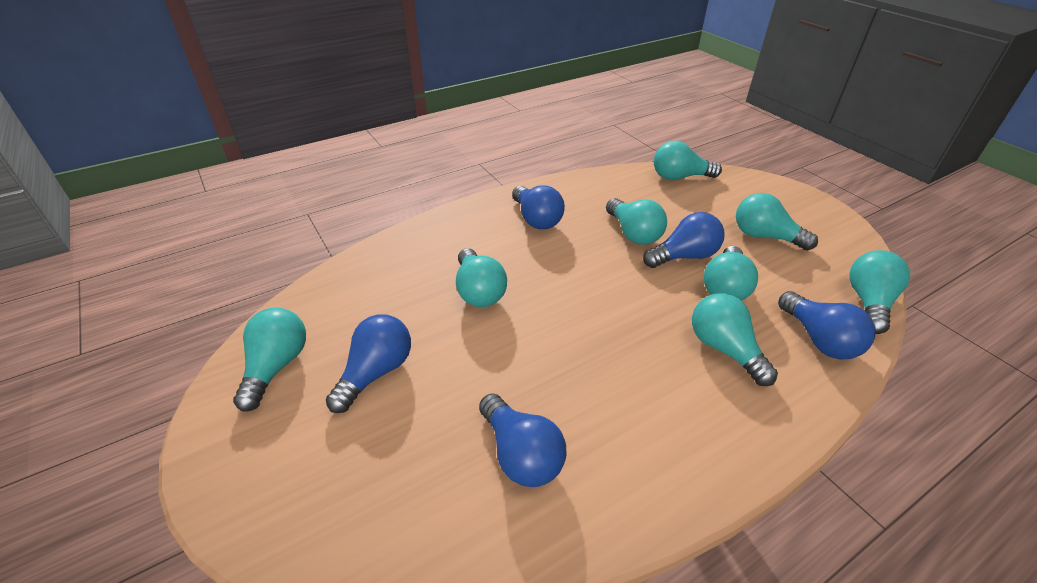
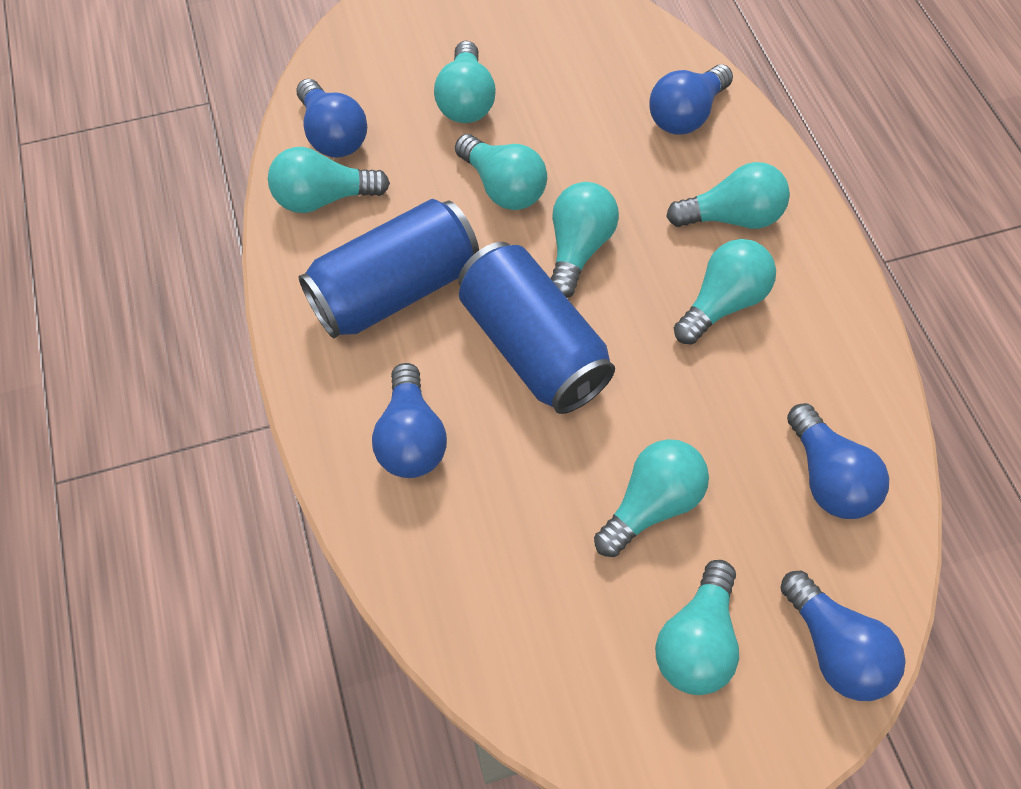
blue can: none = 0 -> [299,199,479,338] [458,242,615,414] = 2

